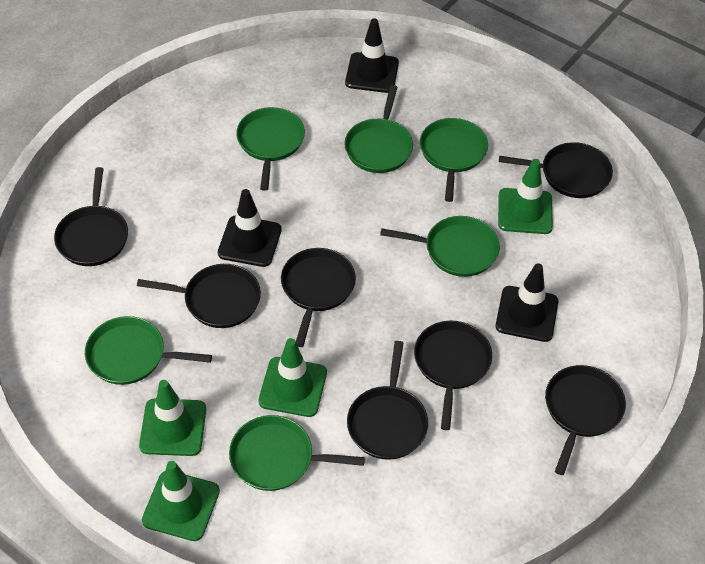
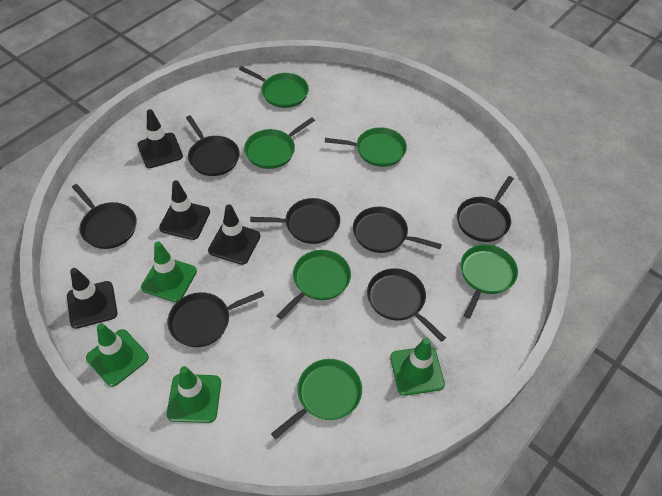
black traffic cone: [218,189,282,267] [345,19,399,93] [496,263,558,342] = 3 -> [67,268,117,329] [138,109,183,168] [159,180,210,240] [208,204,260,265] = 4

